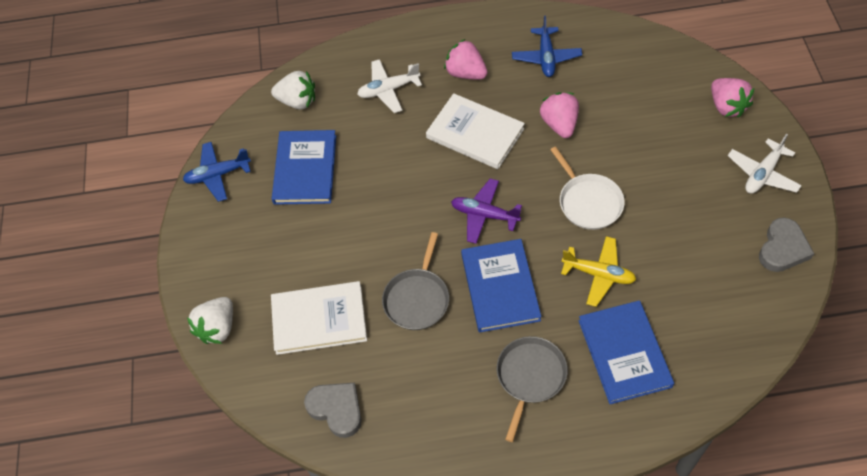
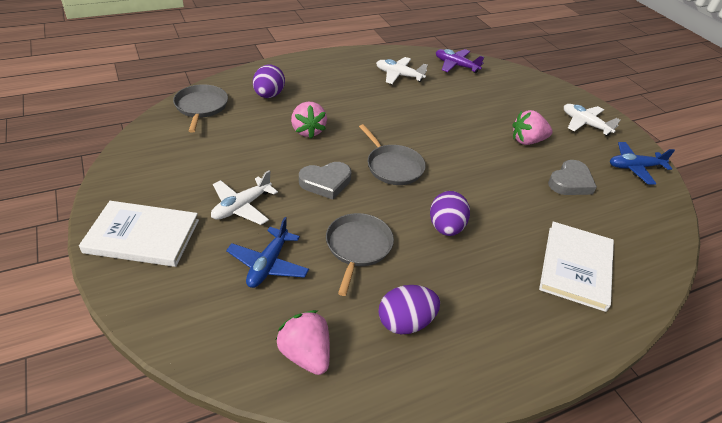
blue book: [272,130,336,205] [461,239,541,333] [578,300,674,404] = 3 -> none = 0
grey pan: [382,232,449,330] [497,336,568,442] = 2 -> [173,84,228,133] [326,213,394,296] [359,124,426,185] = 3
purple egg: none = 0 -> [253,65,285,98] [378,285,440,334] [430,191,470,236] = 3
white pan: [550,146,625,230] = 1 -> none = 0
white plane: [357,59,422,113] [728,134,802,194] = 2 -> [211,170,278,225] [376,57,428,84] [564,104,620,136] = 3
white strawberry: [187,297,233,344] [271,71,315,110] = 2 -> none = 0
yellow plane: [561,236,636,307] = 1 -> none = 0

